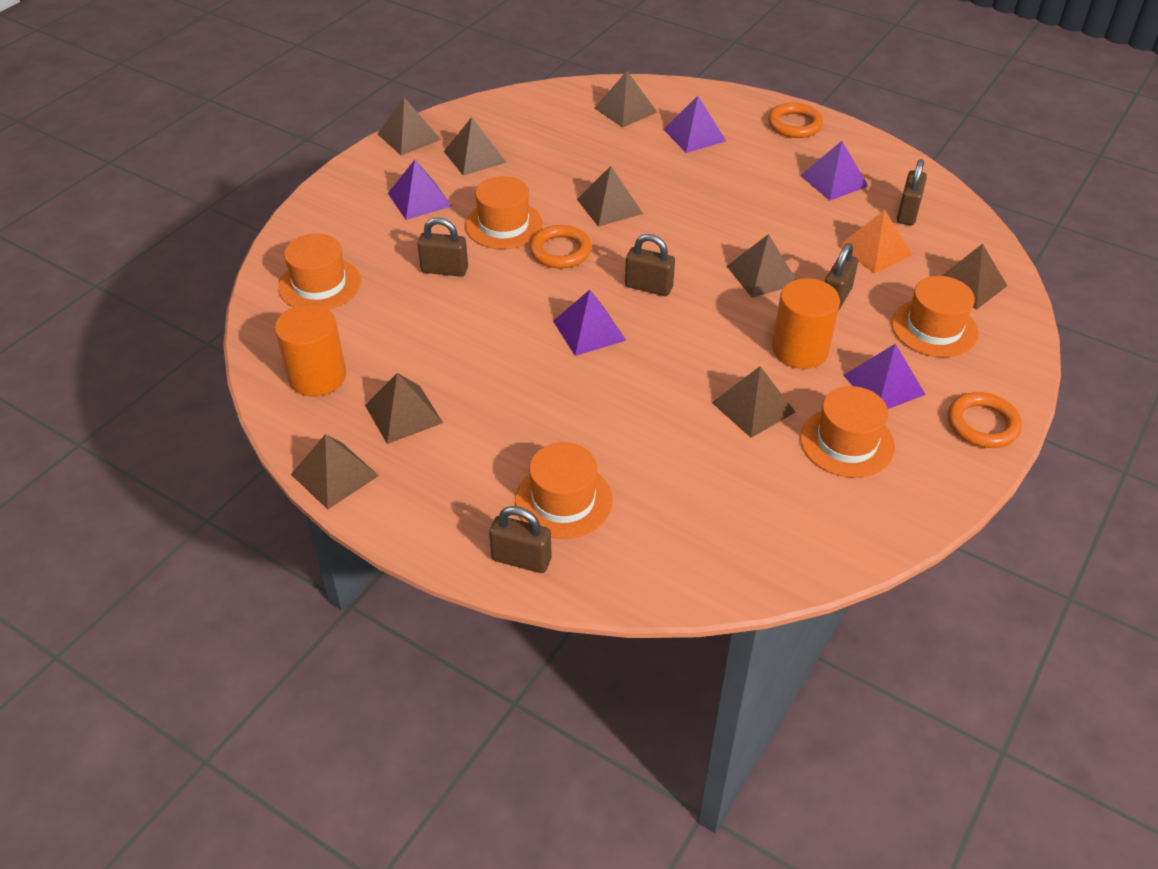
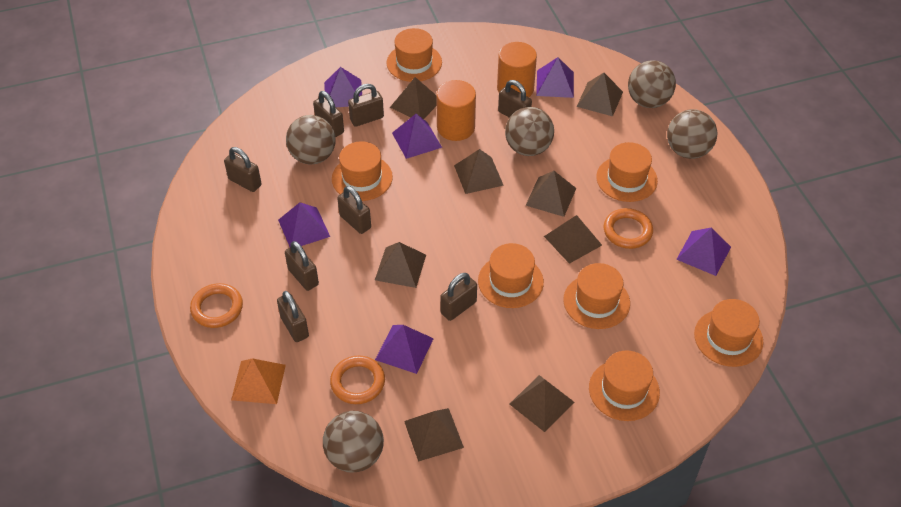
brown ball: none = 0 -> [286,115,336,164] [323,411,384,473] [505,107,554,156] [628,60,676,108] [667,109,717,159] = 5
brown padlock: [417,217,468,277] [489,506,552,573] [625,234,675,296] [825,243,858,311] [897,159,927,225] = 5 -> [224,147,262,192] [277,291,309,342] [285,241,319,291] [313,91,344,137] [337,186,371,234] [348,84,384,127] [440,273,477,321] [498,80,532,118] = 8
brown pyramid: [291,434,379,509] [365,373,443,444] [378,97,441,155] [444,117,507,176] [577,166,643,227] [594,71,657,128] [712,367,795,438] [727,234,796,298] [942,244,1007,310] = 9 -> [375,242,426,288] [390,77,437,119] [404,408,464,462] [454,149,504,194] [510,375,575,432] [525,171,576,217] [544,215,602,264] [577,73,623,116] = 8
orange hat: [278,234,361,309] [465,176,543,249] [515,442,613,539] [800,386,895,478] [891,276,979,357] = 5 -> [332,141,393,201] [386,28,442,82] [478,243,544,308] [563,263,630,329] [589,350,660,421] [596,142,658,202] [694,299,763,367] = 7
purple pyramid: [388,160,452,220] [553,290,627,356] [663,96,726,153] [800,141,868,201] [843,344,926,409] = 5 -> [278,202,330,247] [324,67,362,107] [375,325,434,374] [392,114,442,159] [536,57,574,98] [676,227,731,276] = 6

